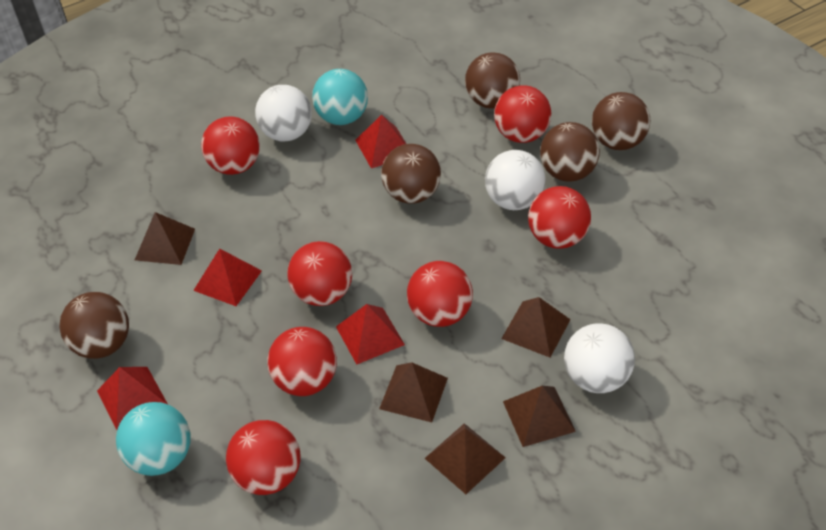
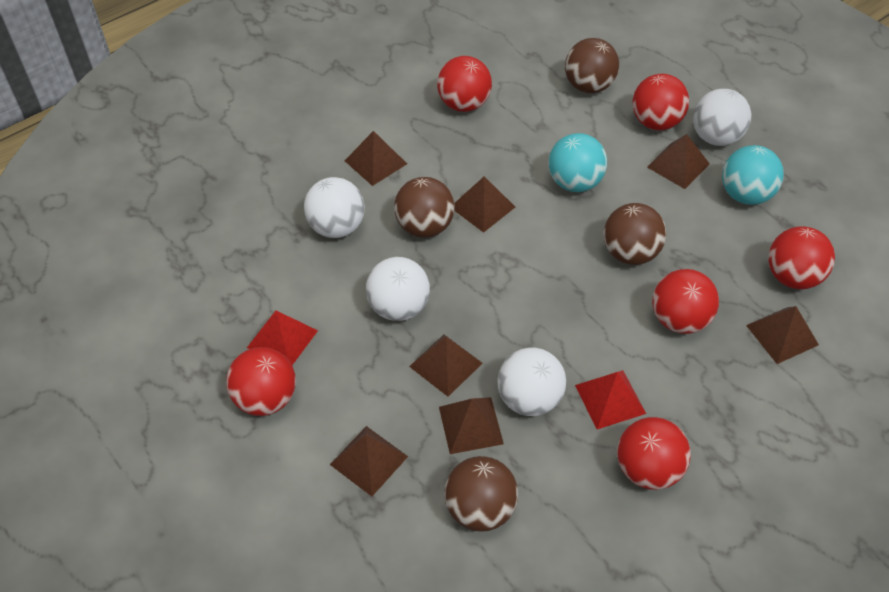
brown ball: [59,292,129,359] [381,144,441,204] [465,52,520,108] [540,122,600,181] [592,92,650,150] = 5 -> [394,177,455,238] [444,456,518,532] [565,38,619,93] [604,203,666,265] = 4
brown pyramid: [135,212,195,265] [379,362,448,422] [425,423,506,494] [501,297,571,357] [503,386,576,447] = 5 -> [330,426,408,496] [345,131,407,186] [409,335,483,397] [439,397,504,454] [454,176,515,233] [647,134,710,189] [746,306,819,364] = 7
red ball: [201,116,260,175] [226,420,301,495] [267,327,337,396] [287,241,352,306] [407,261,473,327] [494,85,551,143] [528,186,591,249] = 7 -> [226,347,296,416] [437,56,492,112] [618,417,691,490] [632,74,689,130] [652,269,719,334] [768,226,835,289] = 6
red pyramid: [97,367,168,430] [193,248,262,306] [336,304,405,364] [355,115,406,168] = 4 -> [247,311,318,365] [575,370,646,429] = 2
white ball: [255,85,312,141] [485,150,546,210] [564,323,635,393] = 3 -> [304,177,365,238] [366,257,430,321] [497,348,566,416] [693,89,751,146] = 4

